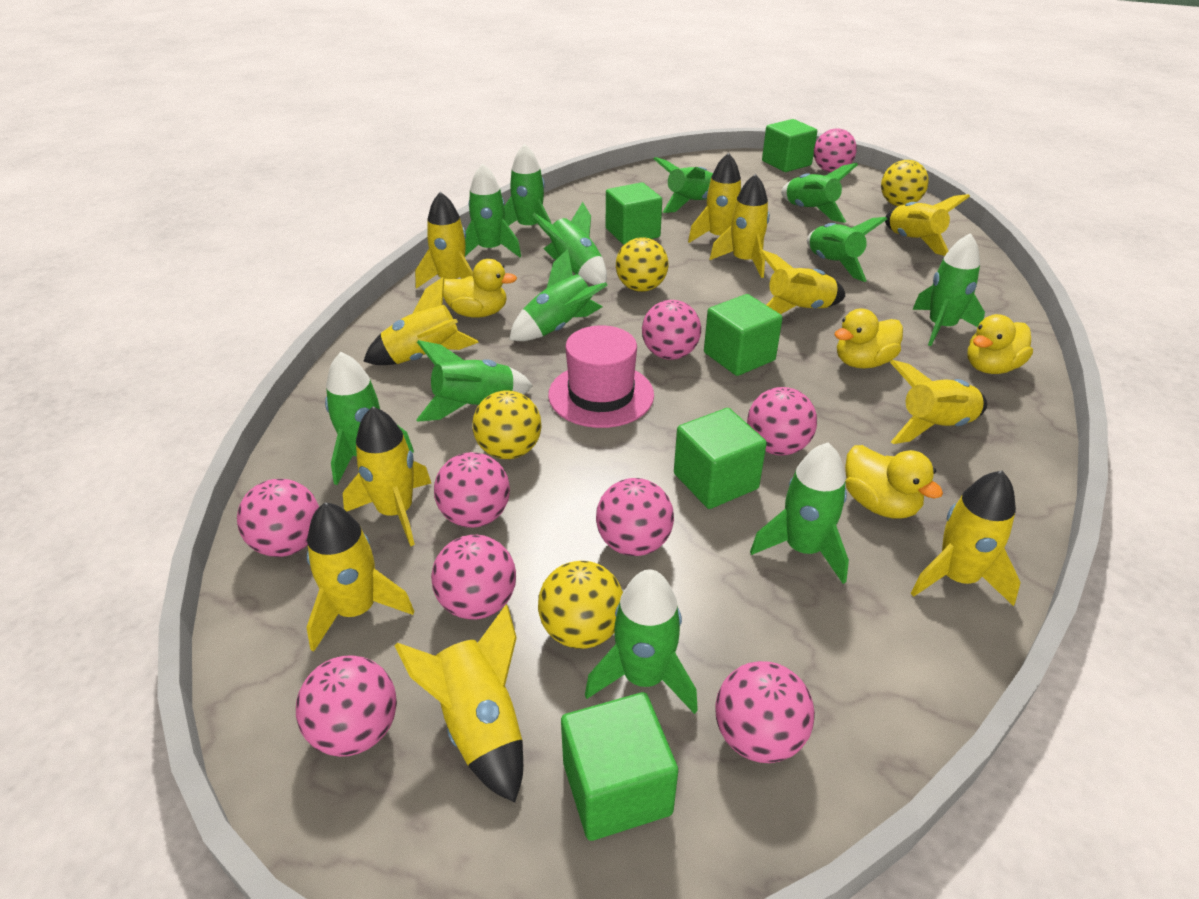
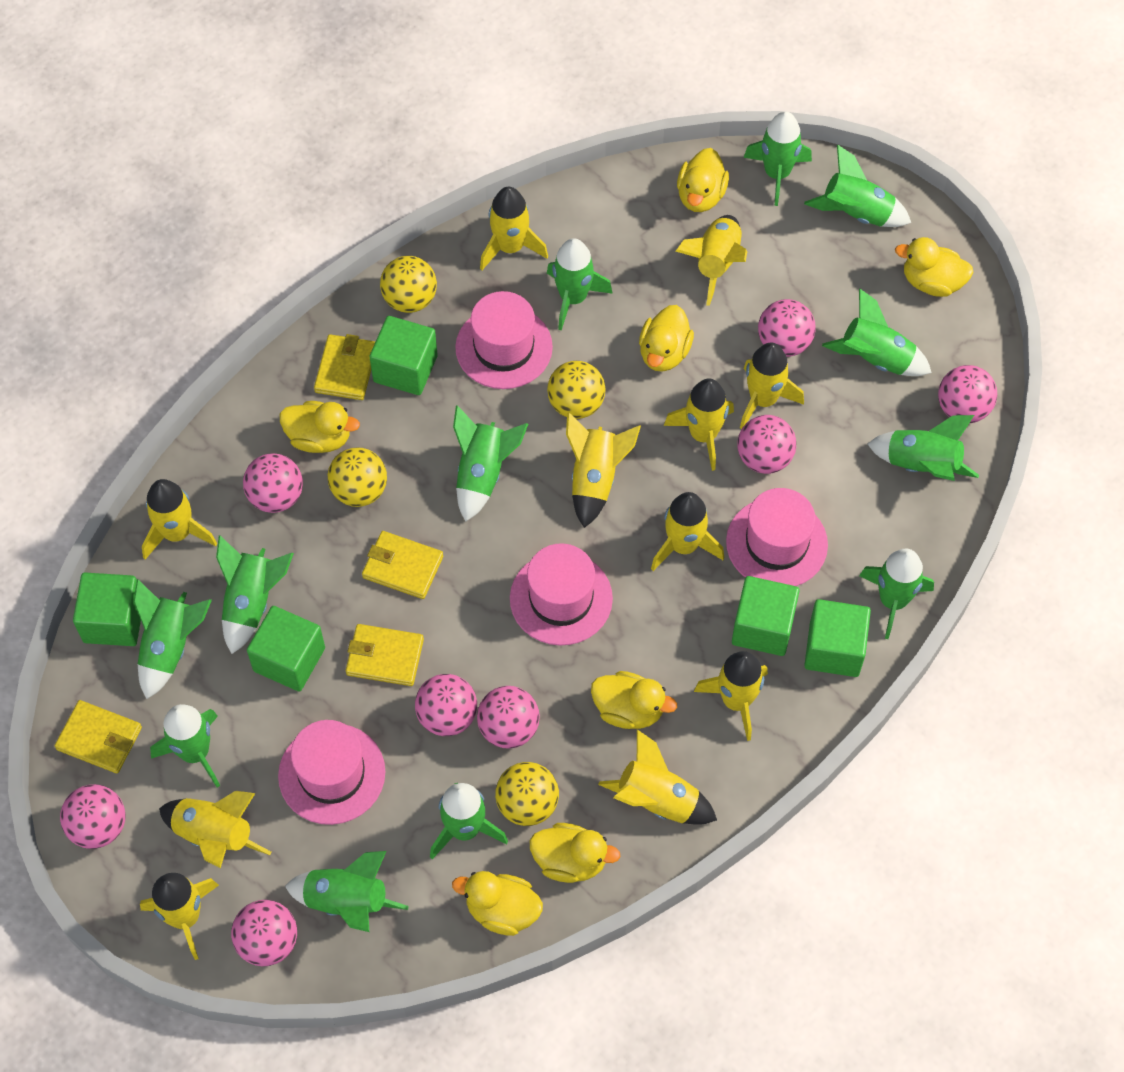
pink ball: [237,479,319,557] [296,655,397,757] [431,535,516,620] [434,452,510,528] [596,478,674,556] [642,300,701,360] [715,661,815,763] [747,387,817,456] [814,128,857,172] = 9 -> [60,784,126,849] [231,900,297,966] [243,453,303,513] [415,674,477,736] [477,686,540,749] [737,415,796,474] [758,299,816,357] [938,365,997,423] = 8
pink hat: [548,325,654,428] = 1 -> [278,720,385,825] [455,291,553,389] [510,543,613,646] [726,488,828,586] = 4
yellow duck: [443,259,517,318] [834,309,903,368] [845,445,943,519] [968,314,1033,374] = 4 -> [280,401,360,453] [452,871,543,936] [530,823,621,883] [591,671,677,729] [639,305,694,372] [677,148,729,212] [895,237,974,297] = 7
yellow wallet: none = 0 -> [55,700,142,773] [314,334,375,400] [346,624,424,686] [362,531,443,599] = 4

